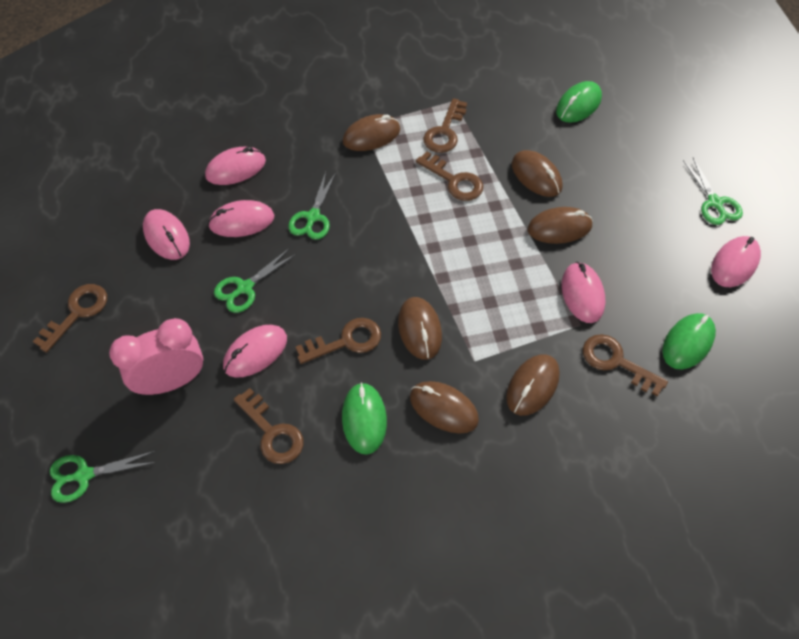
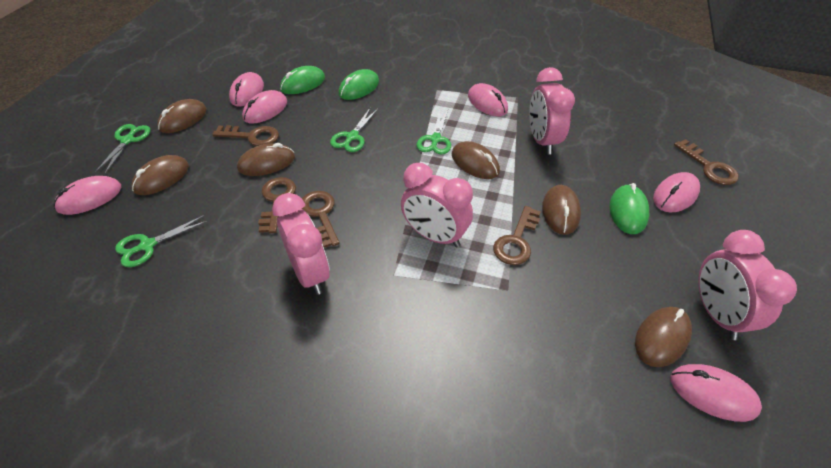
brown key: [33,284,107,353] [234,388,304,464] [296,318,381,364] [416,152,483,201] [423,98,467,153] [583,334,668,396] = 6 -> [212,125,279,146] [258,177,296,233] [302,191,340,248] [493,206,541,265] [674,139,739,185] = 5
pink clock: [109,318,203,395] = 1 -> [272,193,330,295] [401,163,473,247] [529,67,575,155] [698,230,797,340] = 4

